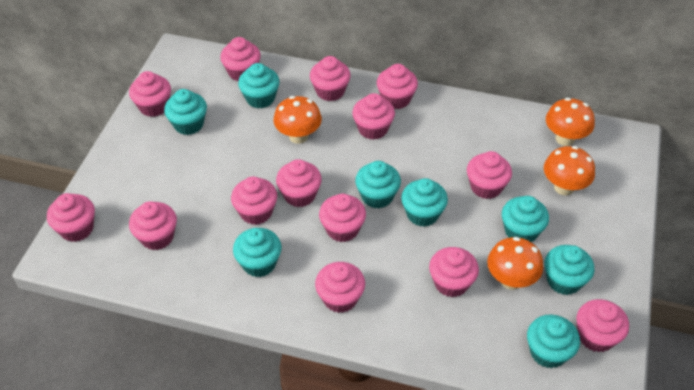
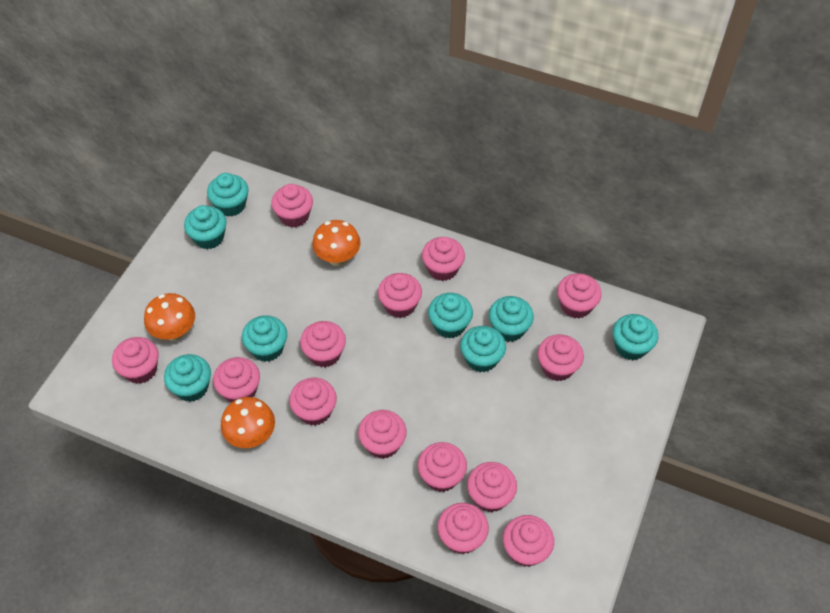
orange mushroom: [274,96,322,144] [487,237,543,290] [544,146,595,195] [546,98,595,146] = 4 -> [144,293,195,341] [221,397,275,448] [312,220,361,266] = 3

